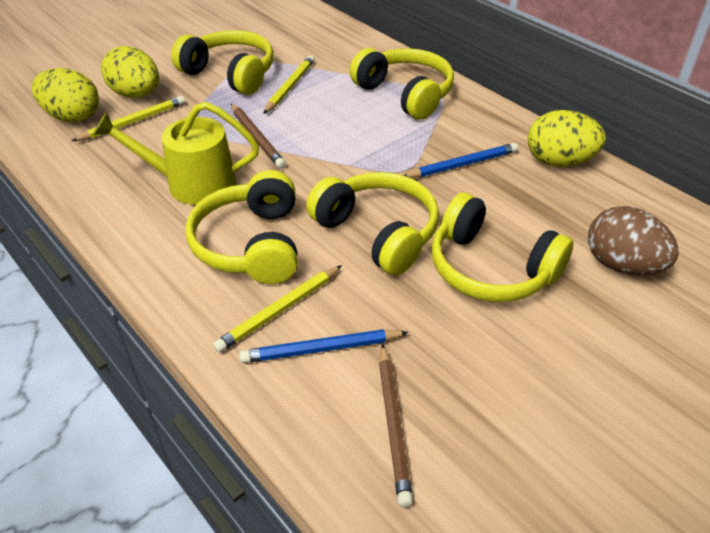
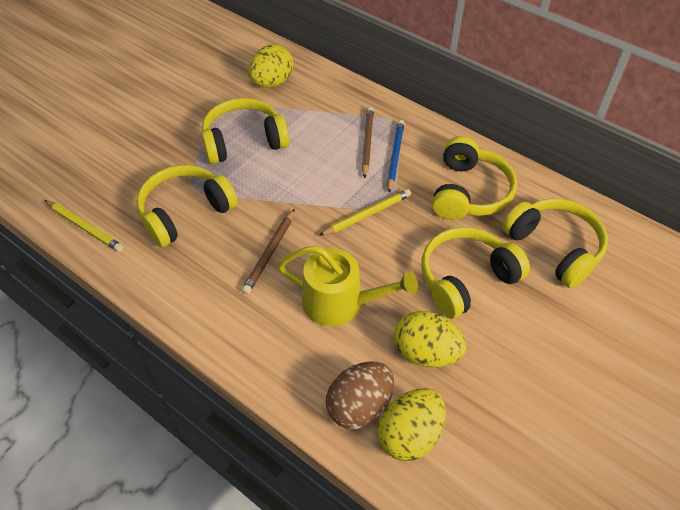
blue pencil: [239,329,409,363] [403,143,518,178] = 2 -> [387,120,405,193] = 1
yellow pencil: [72,96,185,141] [213,265,342,353] [263,55,315,114] = 3 -> [45,200,124,252] [319,189,411,236] = 2

